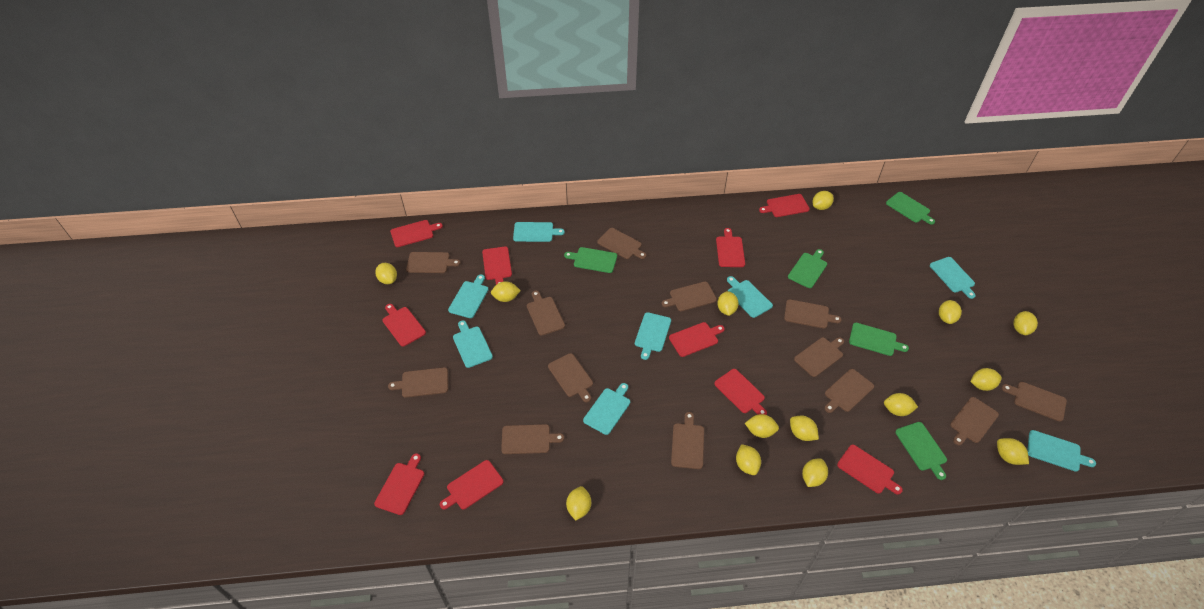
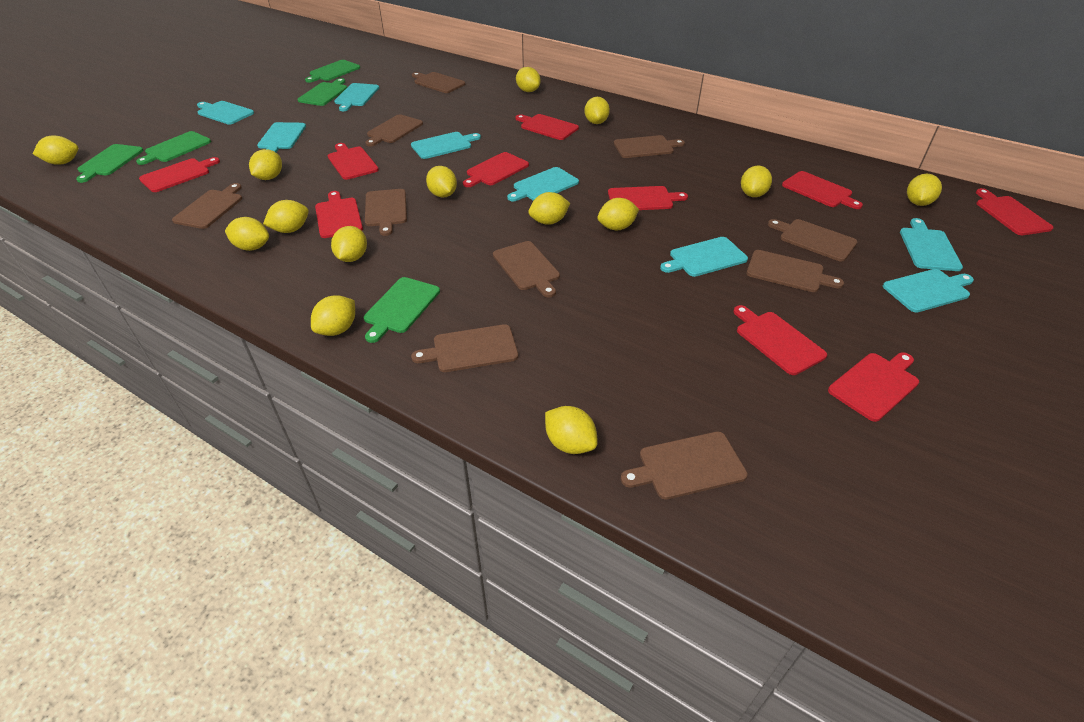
brown cutting board: [388,367,448,398] [406,252,460,273] [501,424,564,454] [527,291,565,336] [548,353,593,402] [597,228,646,259] [662,282,717,311] [671,412,704,469] [784,299,842,329] [794,337,844,377] [825,369,874,413] [950,397,999,446] [1002,382,1067,422] = 13 -> [172,183,242,229] [365,114,423,147] [365,189,407,236] [411,324,518,372] [412,72,465,93] [493,241,560,298] [614,135,685,158] [621,432,748,500] [746,250,844,292] [768,219,857,261] = 10

